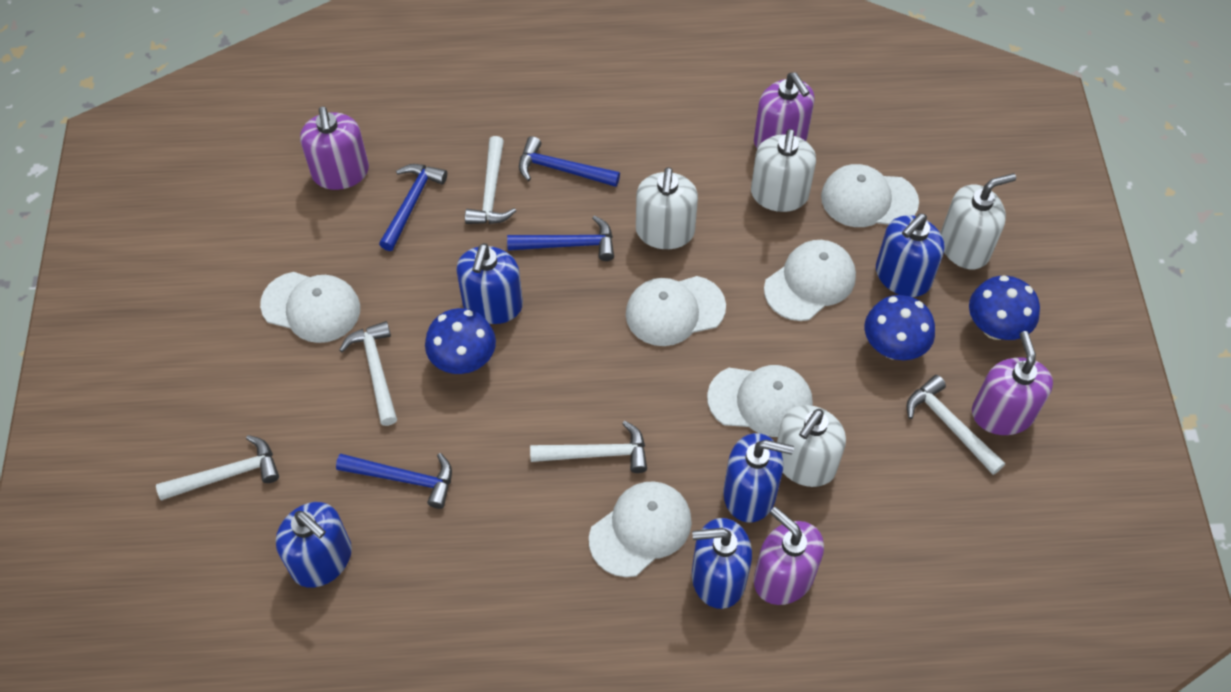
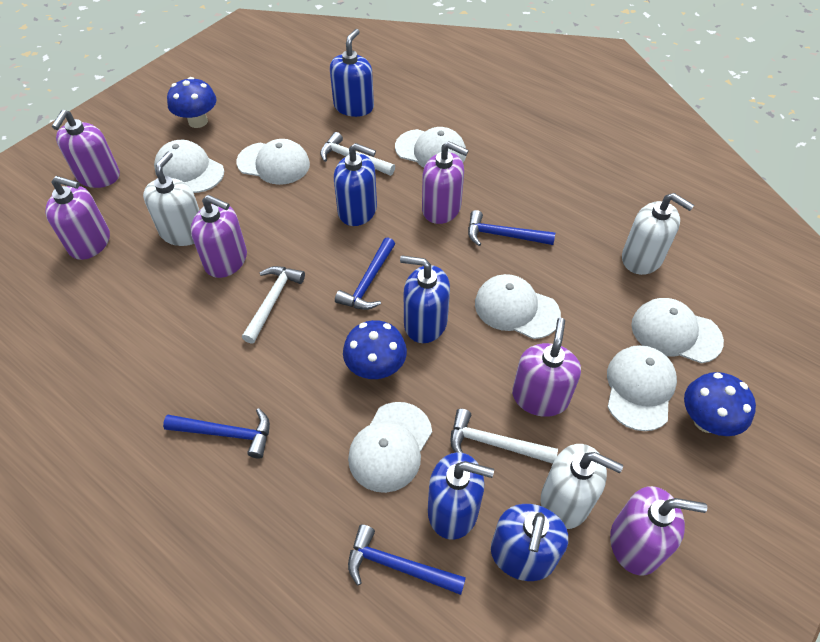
purple soap dispenser: [300,106,369,190] [754,72,815,149] [754,507,824,605] [972,331,1053,435] = 4 -> [45,176,110,260] [52,110,120,188] [191,195,247,278] [422,141,469,224] [512,318,581,417] [610,486,707,575] = 6
white cap: [260,272,360,343] [589,481,692,577] [626,276,726,346] [707,365,813,437] [764,240,856,321] [821,164,919,227] = 6 -> [154,140,224,193] [236,139,310,185] [348,402,432,493] [395,127,466,168] [475,274,561,339] [607,345,677,431] [631,298,724,363] = 7
white hammer: [156,435,279,501] [339,321,397,426] [465,136,516,224] [530,421,647,473] [907,375,1005,475] = 5 -> [242,266,305,344] [320,132,395,176] [450,409,558,464] = 3
white soap dispenser: [636,167,698,249] [751,129,816,212] [777,405,846,487] [940,173,1016,269] = 4 -> [143,152,200,246] [541,444,623,529] [622,193,694,275] = 3

